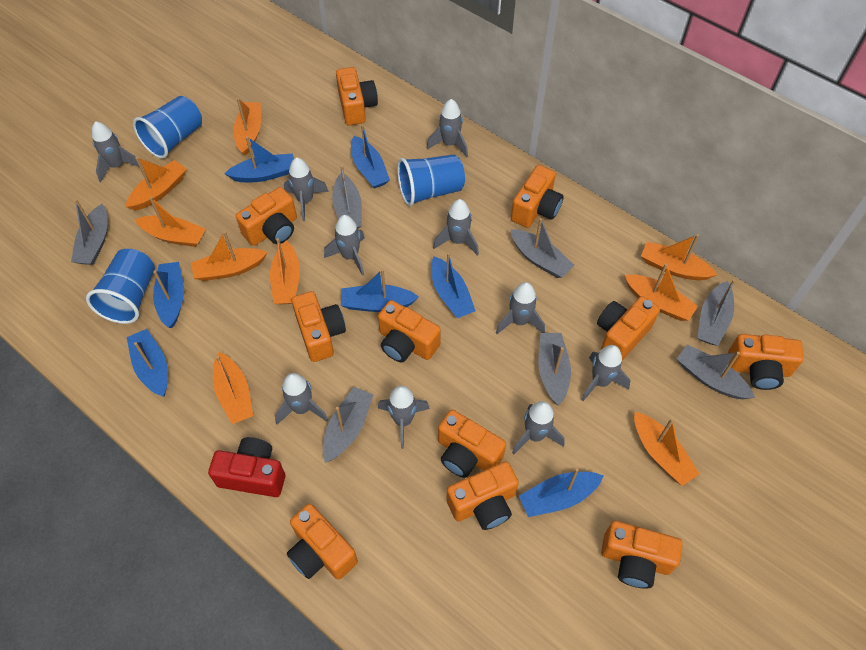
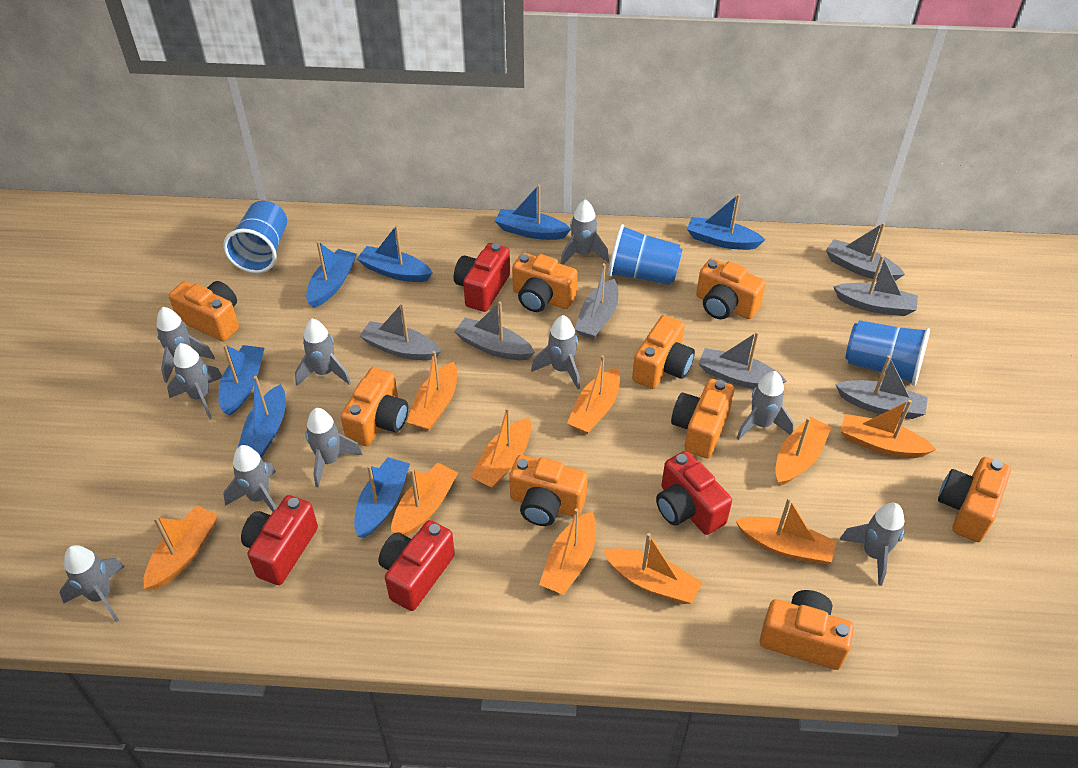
orange boat: [126,157,187,211] [135,197,206,247] [191,231,268,281] [213,352,253,424] [233,98,261,156] [270,238,300,304] [624,263,698,321] [634,412,699,486] [641,234,717,280] = 9 -> [143,506,218,590] [391,463,458,536] [407,351,457,431] [471,407,531,488] [539,508,596,595] [567,355,620,434] [603,533,702,604] [735,498,837,564] [776,416,832,486] [841,400,936,458] = 10
orange camera: [236,187,297,246] [287,504,358,580] [292,291,346,362] [336,67,378,126] [378,300,441,362] [438,410,506,478] [446,461,519,530] [511,165,564,228] [597,296,660,360] [601,521,683,588] [728,334,804,390] = 11 -> [169,281,239,342] [340,367,408,446] [509,455,588,526] [512,252,578,312] [632,315,695,389] [671,379,734,458] [696,258,766,319] [760,590,854,670] [938,457,1011,542] = 9
red camera: [208,437,285,497] = 1 -> [241,495,318,585] [379,520,455,611] [454,243,510,312] [656,451,732,535] = 4

